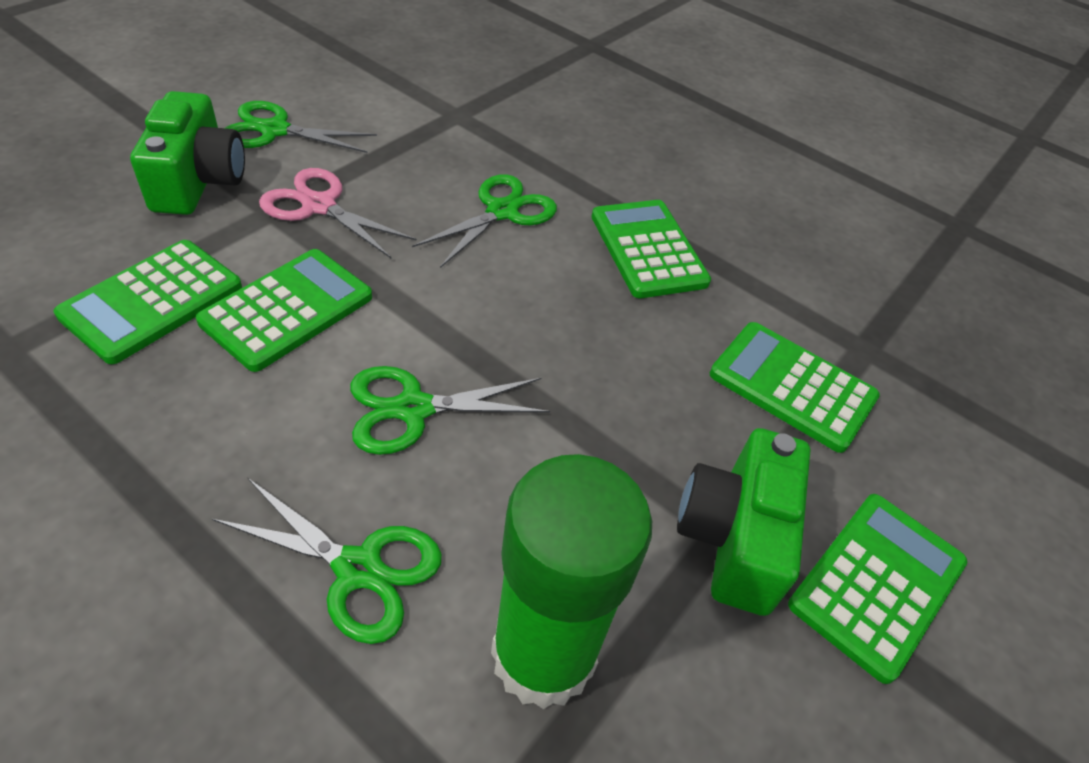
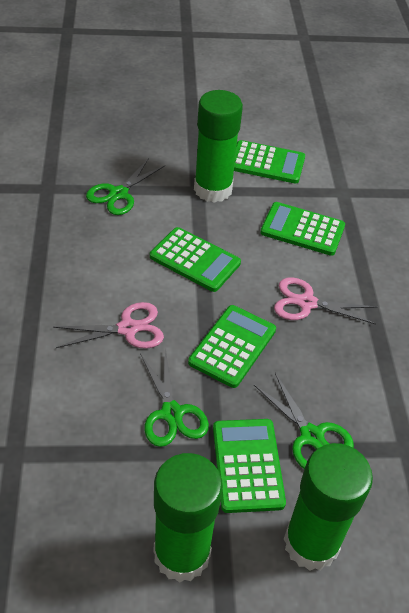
green camera: [130,91,245,215] [677,428,811,616] = 2 -> none = 0
green glue stick: [491,454,652,709] = 1 -> [154,453,223,583] [194,90,243,203] [284,443,373,571] = 3
green scissors: [212,478,442,644] [225,101,377,153] [350,366,550,455] [412,174,557,268] = 4 -> [86,158,165,215] [140,347,209,447] [254,373,354,469] = 3
pink scissors: [259,168,417,258] = 1 -> [53,302,164,349] [274,277,377,324] = 2

